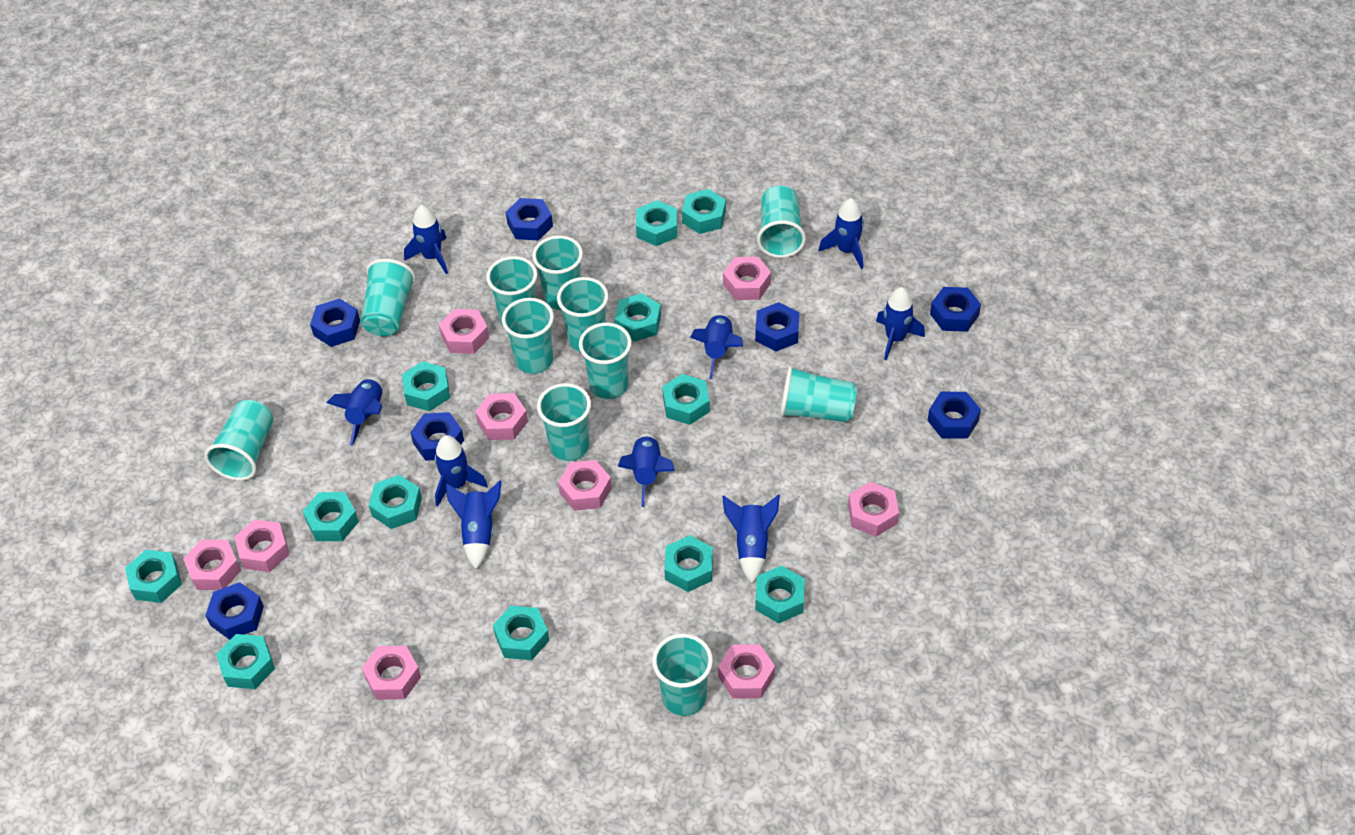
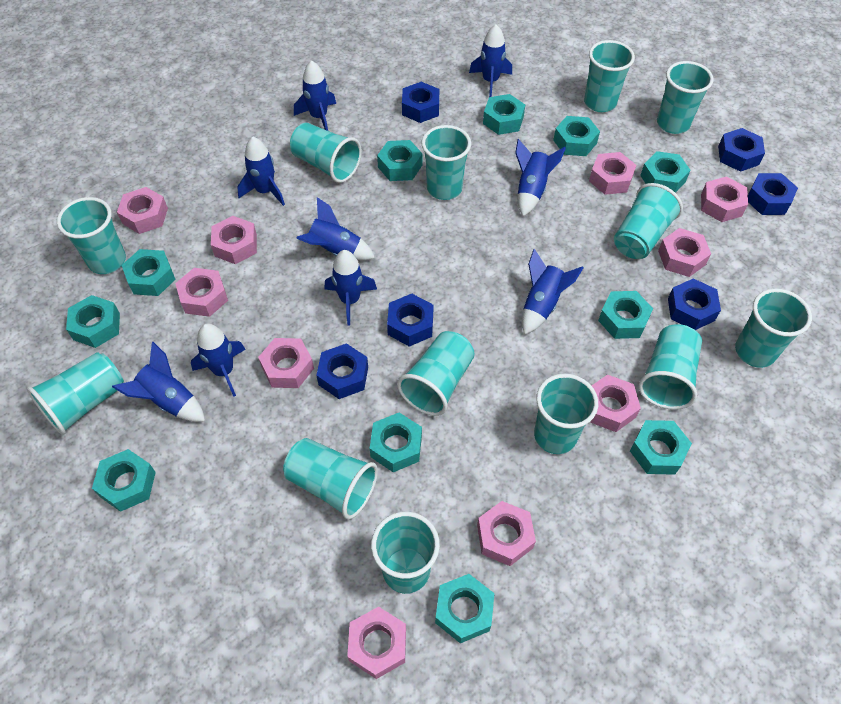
blue nut: [205,582,264,640] [310,298,360,347] [410,412,464,461] [506,198,553,240] [755,302,799,351] [927,392,981,439] [930,287,981,332] = 7 -> [316,343,368,399] [387,294,434,347] [402,82,439,123] [668,278,721,330] [718,128,765,172] [748,173,798,215] = 6
pink nut: [183,539,241,590] [234,519,290,572] [362,646,421,700] [439,309,489,354] [475,393,528,440] [558,460,612,511] [718,644,775,699] [723,257,771,300] [848,482,899,537] = 9 -> [117,187,168,234] [175,268,228,317] [211,216,257,264] [258,338,314,388] [347,607,406,679] [477,501,536,566] [589,152,636,195] [590,375,641,432] [658,228,711,277] [701,176,748,222] = 10
turquoise cup: [205,400,274,481] [361,259,416,337] [486,256,537,326] [502,298,554,374] [532,235,583,310] [537,383,591,461] [557,277,609,352] [579,323,632,399] [652,634,713,716] [757,186,806,258] [780,366,857,422] = 11 -> [27,352,124,435] [57,197,126,274] [283,438,378,519] [290,123,362,183] [371,512,440,594] [397,331,475,416] [421,125,471,200] [534,373,598,454] [584,40,635,112] [614,183,683,259] [638,324,702,410] [657,61,714,134] [735,288,812,368] = 13
turquoise nut: [125,550,182,603] [216,634,275,689] [302,492,359,541] [369,475,422,529] [402,361,450,411] [493,606,550,660] [615,293,661,342] [636,200,677,246] [662,374,710,425] [664,535,713,592] [682,189,726,234] [755,565,805,623] = 12 -> [66,295,120,348] [92,449,156,512] [122,249,176,296] [370,413,422,472] [377,140,422,181] [435,574,495,643] [483,94,525,135] [553,116,600,156] [598,291,653,339] [630,420,692,475] [640,151,690,193] = 11

